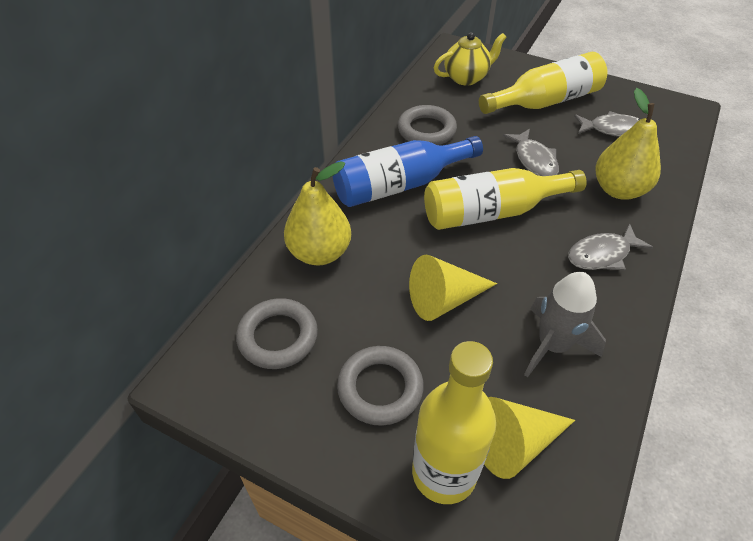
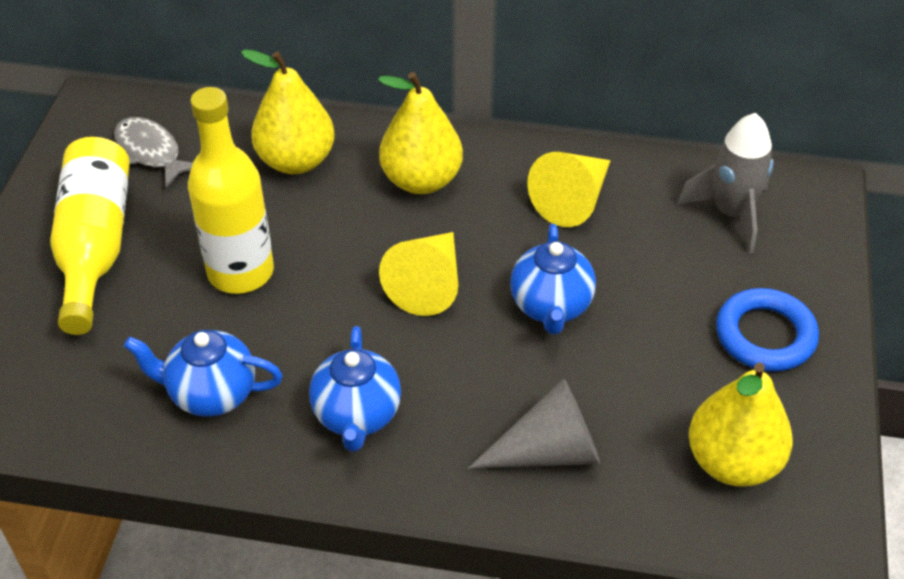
blue bottle: [333,136,483,207] = 1 -> none = 0
blue ring: none = 0 -> [716,288,819,372] = 1
blue teapot: none = 0 -> [124,330,283,417] [309,326,401,451] [510,224,596,334] = 3
grey cone: none = 0 -> [468,379,600,469] = 1
grey fish: [503,129,559,176] [568,224,653,270] [574,111,640,137] = 3 -> [114,117,193,188] = 1
grey ring: [236,298,318,369] [337,346,424,426] [398,105,457,145] = 3 -> none = 0
yellow bottle: [412,341,496,504] [424,168,587,230] [479,52,607,114] = 3 -> [50,137,130,335] [188,87,274,294] = 2
yellow pear: [284,161,351,265] [595,88,661,200] = 2 -> [241,49,335,174] [378,72,463,194] [689,363,793,487] = 3
yellow teapot: [434,32,507,85] = 1 -> none = 0

